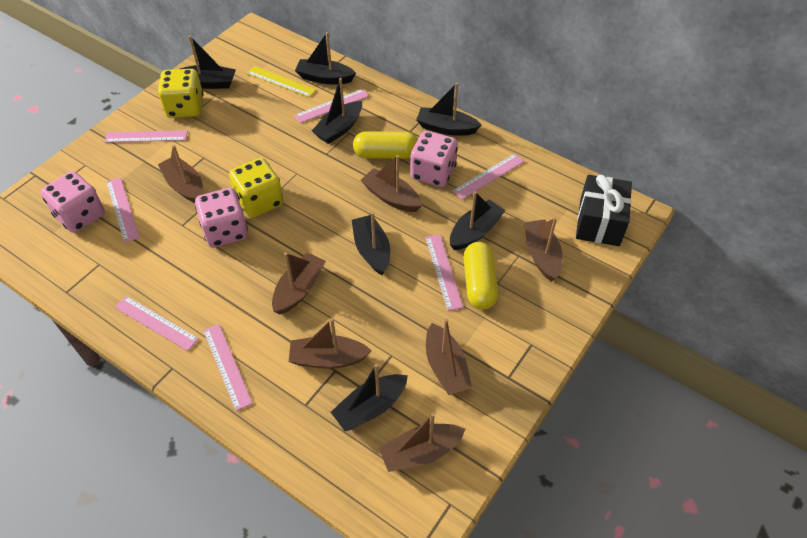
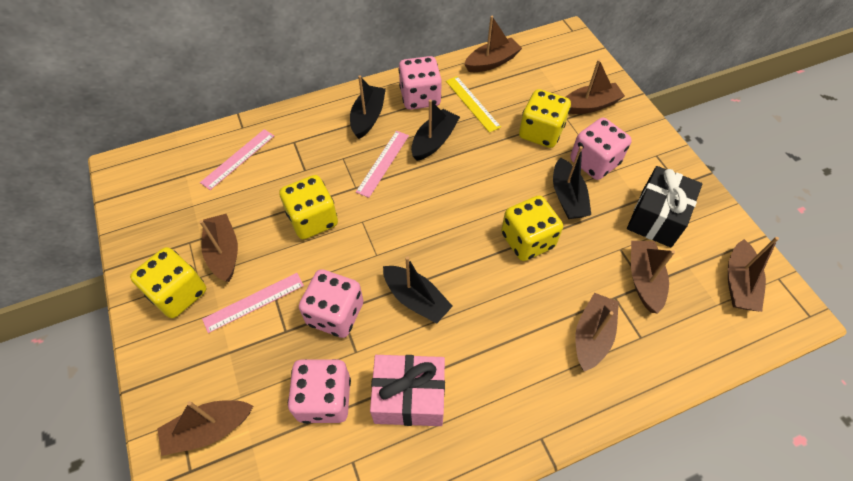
black boat: [181,36,236,89] [295,32,356,84] [312,78,362,144] [331,364,408,431] [352,212,390,275] [416,83,481,136] [450,191,506,250] = 7 -> [350,75,386,139] [383,256,453,324] [411,100,460,161] [553,146,591,219] = 4
pink dice: [41,171,105,233] [195,188,248,248] [410,131,458,187] = 3 -> [288,359,351,424] [299,269,363,338] [398,56,442,110] [570,118,632,180] = 4
pink gift: none = 0 -> [370,355,445,426] = 1
pink ruler: [104,130,188,143] [106,177,140,243] [115,296,199,351] [203,324,253,411] [294,89,369,123] [425,234,463,311] [453,153,525,199] = 7 -> [200,129,274,190] [202,273,304,333] [356,131,409,198] = 3
yellow capsule: [353,131,418,159] [463,242,498,310] = 2 -> none = 0
yellow dice: [158,69,204,118] [229,158,284,218] = 2 -> [130,247,206,318] [279,175,338,239] [501,195,563,261] [519,89,571,148] = 4

